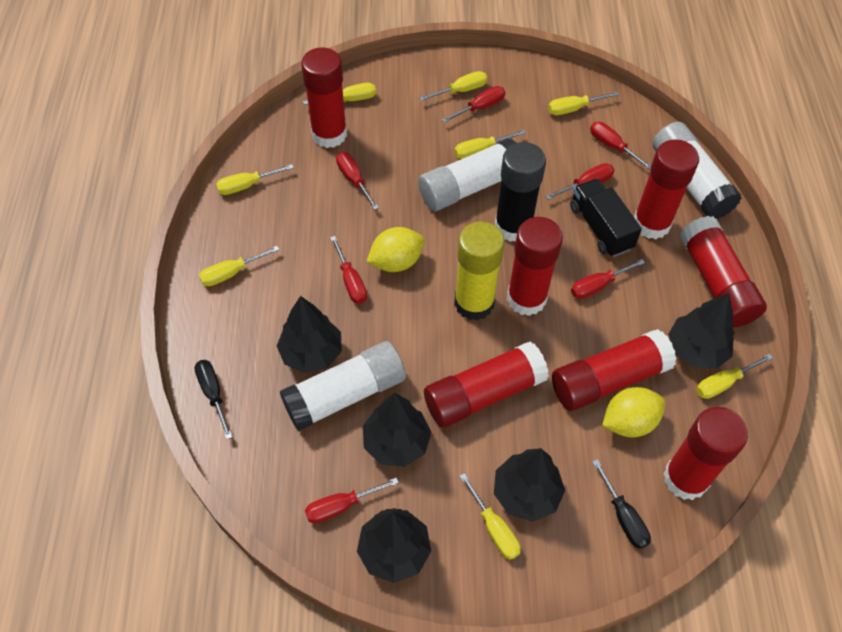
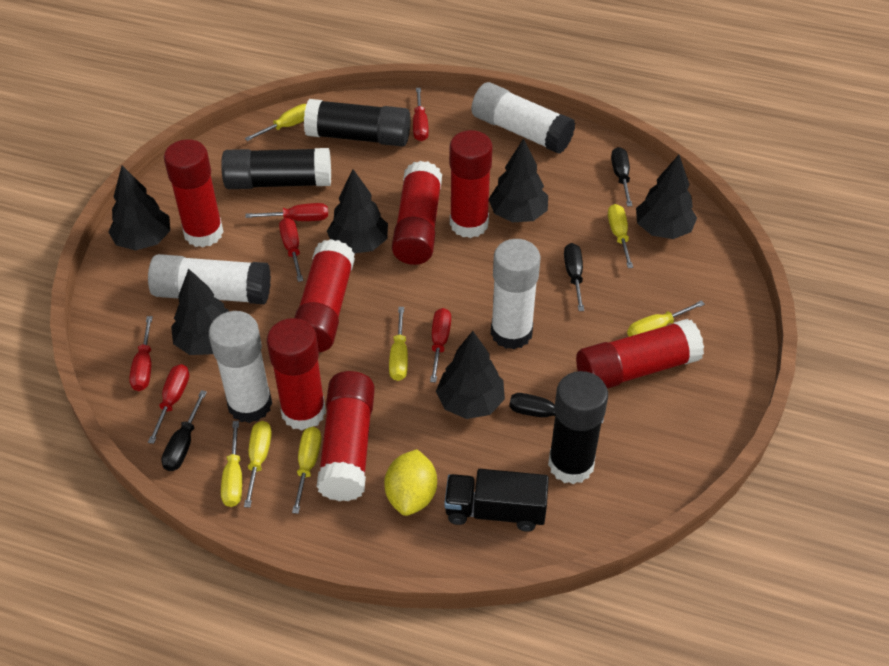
black glue stick: [495,142,546,242] = 1 -> [221,148,331,189] [304,99,410,147] [548,371,608,484] = 3
black screwdriver: [195,360,232,439] [592,459,651,549] = 2 -> [161,390,207,471] [509,393,604,423] [564,243,584,311] [611,147,632,206] = 4
black tree: [277,296,342,373] [357,508,431,583] [363,393,432,467] [494,448,565,522] [668,293,735,369] = 5 -> [108,166,170,251] [171,268,229,355] [327,169,388,253] [436,331,505,419] [489,138,548,223] [636,155,697,239] = 6
red screwdriver: [305,478,399,523] [330,236,367,304] [336,152,379,210] [442,86,505,123] [545,163,614,200] [571,259,645,299] [590,122,651,170] = 7 -> [129,316,153,391] [148,364,189,444] [245,203,328,221] [279,218,303,282] [413,88,429,141] [430,308,451,383] = 6
white glue stick: [280,341,406,431] [418,138,516,211] [653,122,742,219] = 3 -> [148,254,271,304] [209,311,272,423] [471,82,575,154] [491,239,540,350] = 4
yellow glue stick: [454,221,505,321] = 1 -> none = 0
yellow lemon: [366,227,424,272] [602,387,665,437] = 2 -> [384,449,437,516] = 1
yellow screwdriver: [199,246,280,286] [216,164,294,195] [303,83,376,105] [419,71,488,101] [454,130,526,159] [460,473,521,560] [548,92,619,115] [696,354,773,399] = 8 -> [221,421,242,507] [244,421,272,508] [245,104,306,141] [292,427,321,514] [389,307,408,381] [608,204,633,268] [627,300,705,337] = 7

